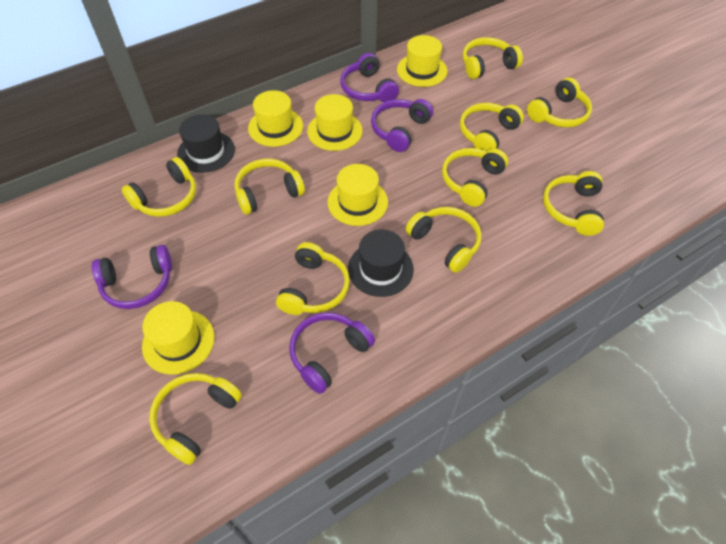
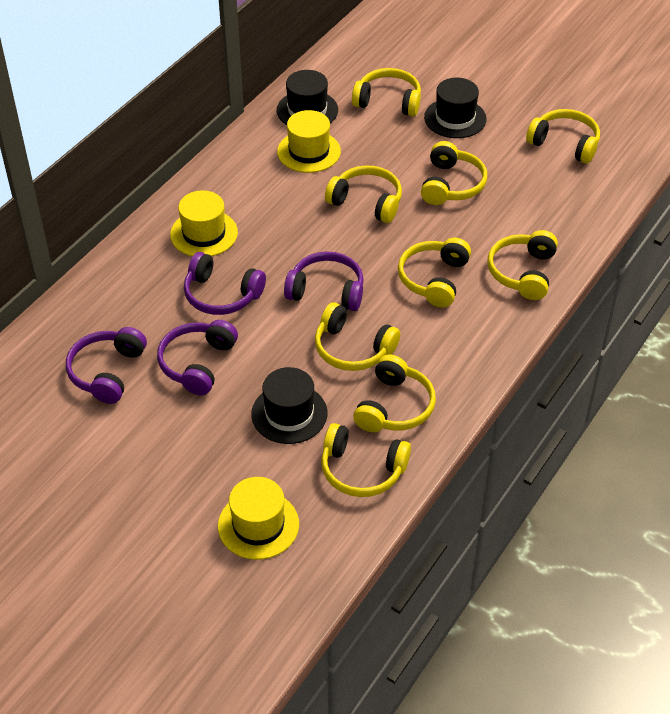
black hat: [177,114,235,173] [348,229,414,297] = 2 -> [251,367,328,444] [277,70,338,125] [424,78,486,138] = 3
yellow hat: [142,301,215,375] [248,90,303,147] [307,94,363,151] [327,164,388,226] [397,35,448,87] = 5 -> [170,190,238,256] [218,477,299,560] [277,110,341,173] = 3
yellow headphones: [122,157,196,217] [149,373,242,465] [234,159,305,215] [276,242,350,315] [406,207,482,273] [442,148,508,207] [460,103,524,151] [463,37,523,79] [527,78,592,127] [543,171,604,236] = 10 -> [315,302,400,371] [321,423,411,497] [325,165,402,223] [352,68,421,116] [353,355,436,432] [398,238,471,308] [421,141,487,205] [487,230,558,300] [526,109,600,164] = 9

